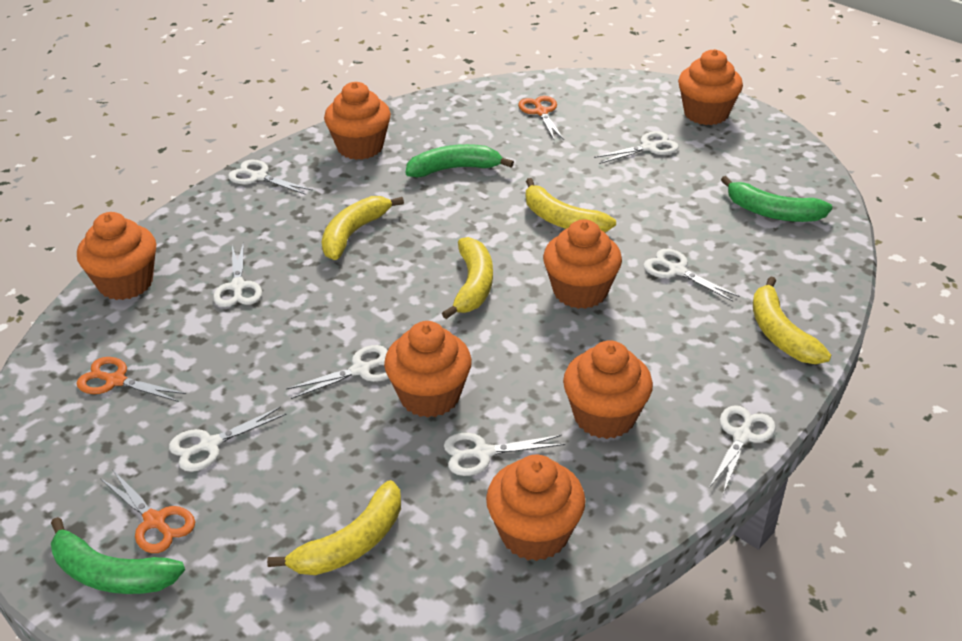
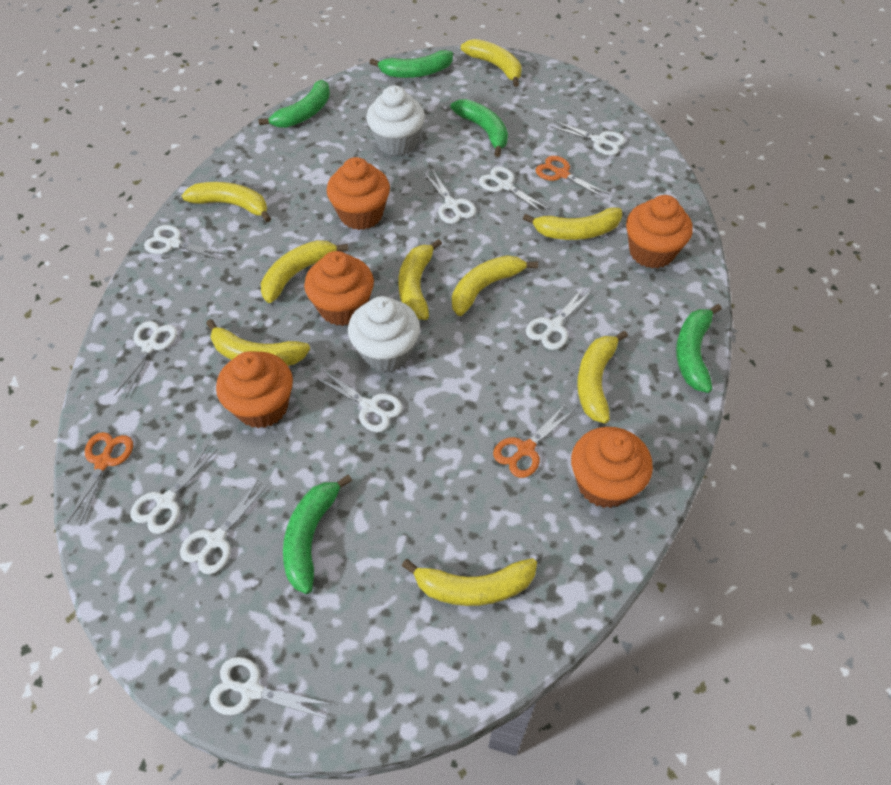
green banana: [51,517,185,594] [406,144,514,177] [721,176,832,222] = 3 -> [258,80,330,128] [283,475,352,594] [369,50,453,78] [451,99,508,157] [676,304,722,393] = 5
orange cupcake: [77,212,157,300] [324,82,391,160] [384,321,472,418] [486,455,586,561] [543,219,622,309] [563,340,653,439] [678,49,743,125] = 7 -> [216,351,293,428] [304,251,374,326] [327,157,390,230] [571,427,653,508] [626,195,693,268] = 5
white cupcake: none = 0 -> [348,296,420,372] [366,86,425,156] = 2
white scissors: [169,406,287,472] [213,242,262,307] [228,160,313,195] [286,345,389,399] [444,433,565,476] [594,131,679,164] [643,249,740,302] [709,405,776,494] = 8 -> [115,321,177,397] [130,445,217,534] [144,225,226,261] [180,481,268,574] [210,657,330,719] [316,370,403,432] [424,169,476,224] [479,167,550,214] [526,286,593,350] [550,121,625,155] = 10
yellow banana: [267,480,401,575] [322,196,404,260] [442,237,493,319] [526,178,616,232] [753,276,831,364] = 5 -> [182,182,271,223] [206,319,310,366] [261,240,348,303] [398,239,442,320] [402,558,537,606] [452,255,538,316] [461,39,522,87] [523,207,622,240] [577,331,628,424] = 9

